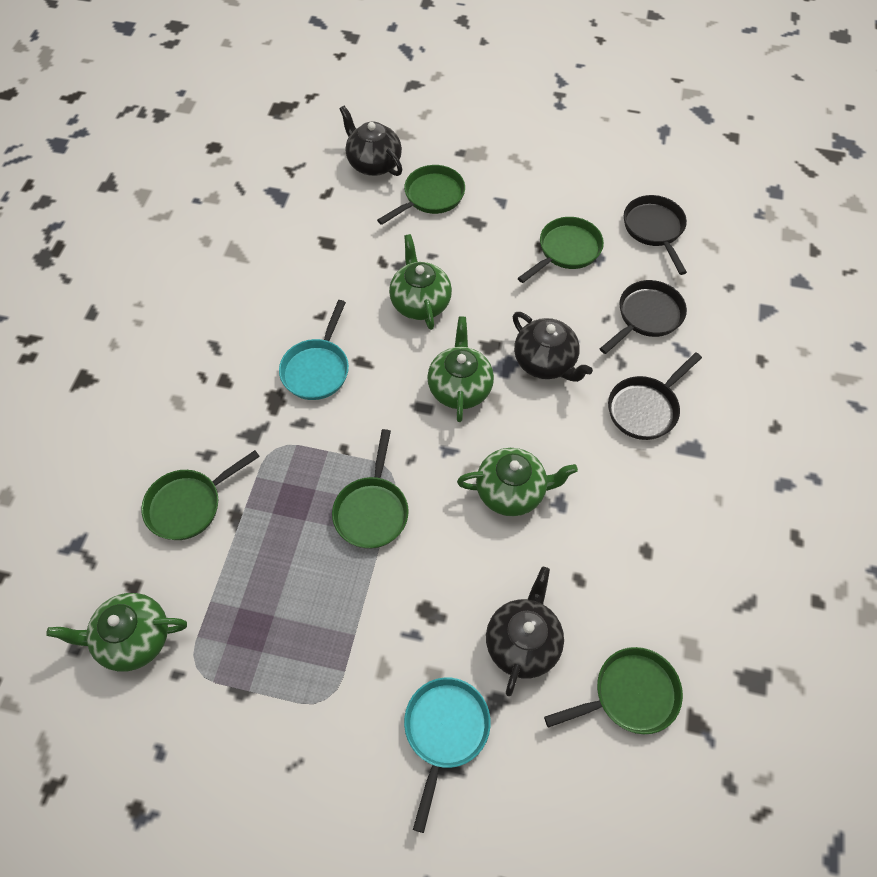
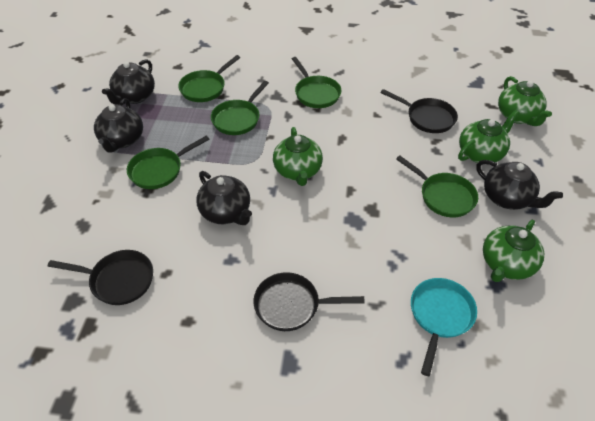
black teapot: [339,106,402,176] [486,567,564,696] [513,312,593,382] = 3 -> [94,98,143,153] [102,59,155,105] [196,171,252,225] [476,160,563,210] = 4
turquoise pan: [279,300,349,400] [404,677,491,833] = 2 -> [411,278,477,376] = 1

